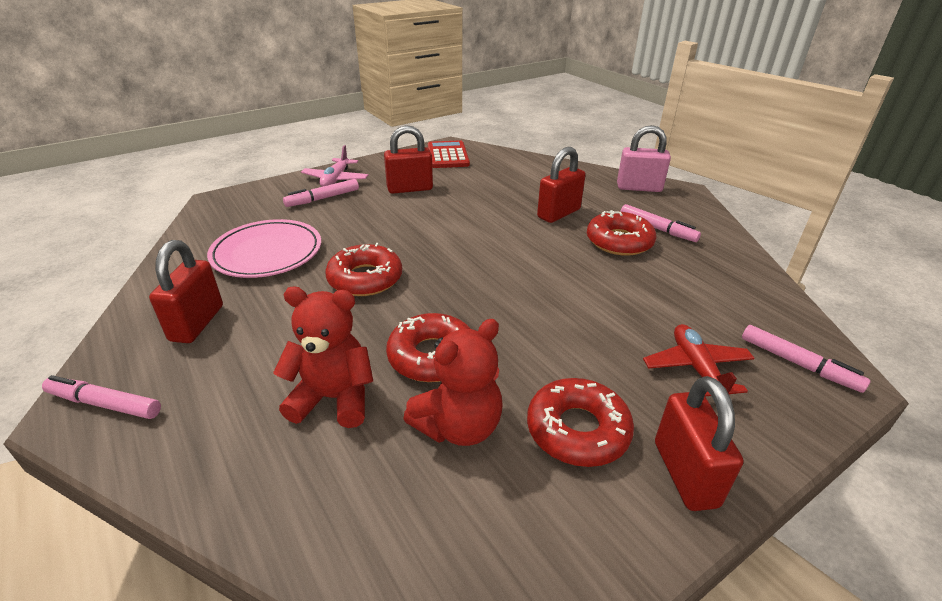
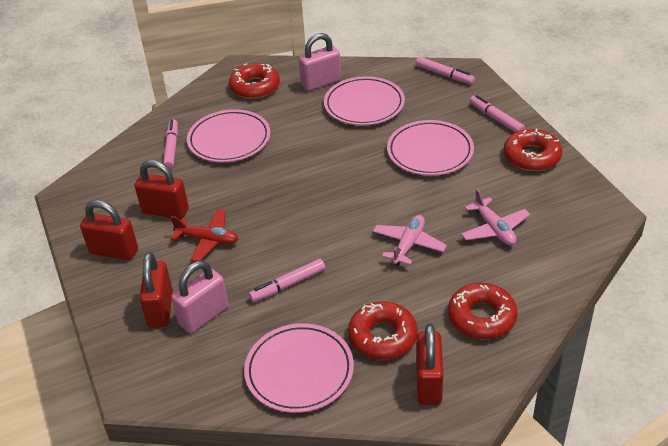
pink padlock: [617,125,671,192] = 1 -> [171,261,229,333] [299,33,341,91] = 2
pink plane: [301,145,368,187] = 1 -> [373,215,447,266] [461,189,530,245] = 2
pink plate: [207,219,321,278] = 1 -> [187,109,270,162] [244,323,354,413] [324,76,405,125] [387,120,474,176] = 4
red calculator: [428,140,470,168] = 1 -> none = 0
red teddy bear: [273,287,373,428] [403,319,503,446] = 2 -> none = 0

